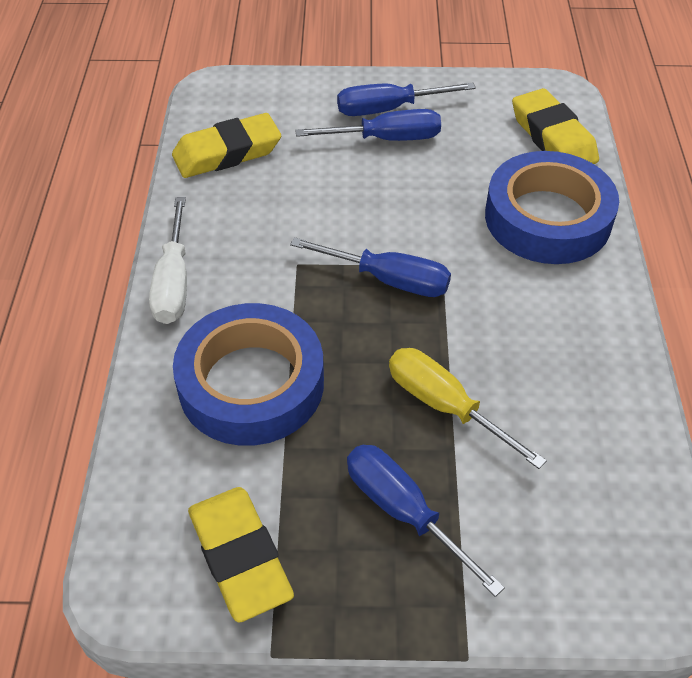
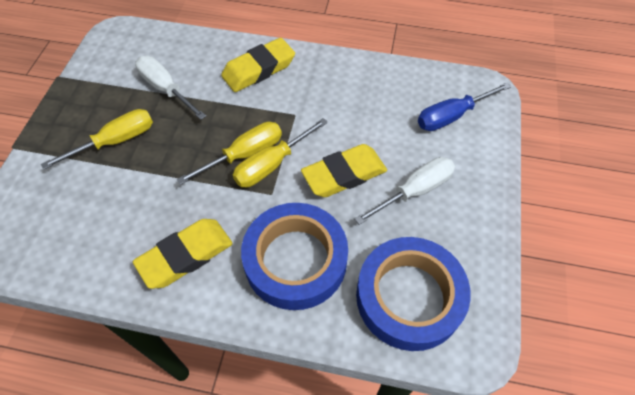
blue screwdriver: [290,237,451,297] [295,109,441,141] [337,83,476,116] [347,445,505,597] = 4 -> [418,83,511,131] = 1
white screwdriver: [149,197,187,324] = 1 -> [135,56,206,120] [354,157,455,225] = 2
yellow screwdriver: [389,348,547,469] = 1 -> [41,109,153,170] [177,122,282,185] [233,118,328,187] = 3

